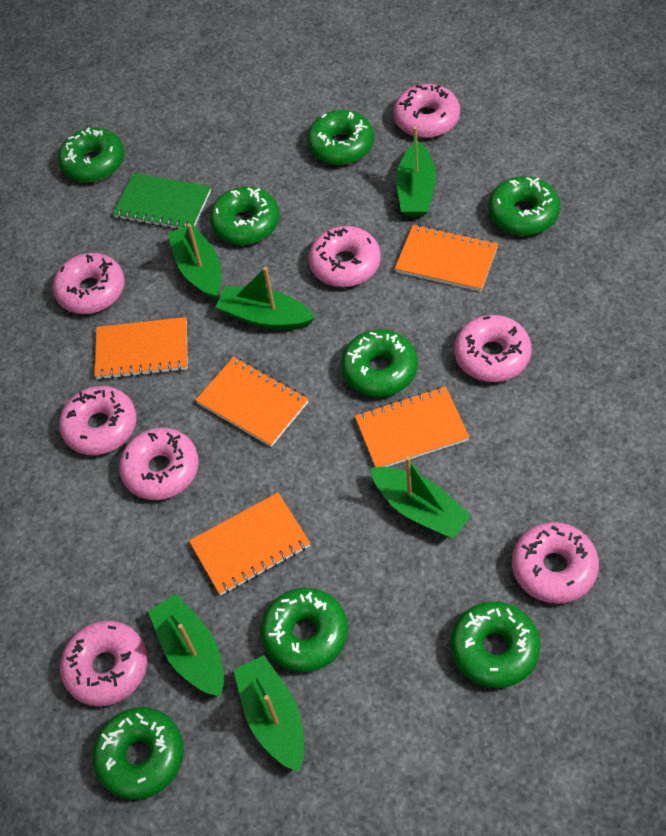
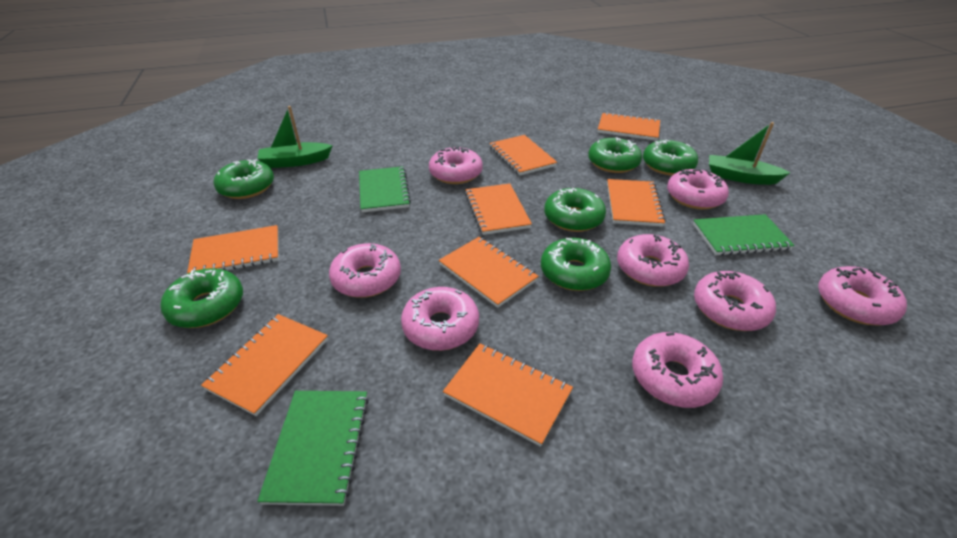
green boat: [148,594,224,697] [168,224,221,300] [216,267,315,330] [234,655,304,772] [370,456,472,539] [396,126,436,217] = 6 -> [257,106,333,168] [709,122,790,185] = 2
green donut: [58,127,125,182] [92,707,184,800] [210,187,279,245] [261,588,348,672] [307,110,374,165] [341,329,418,397] [451,601,540,688] [488,176,560,236] = 8 -> [160,268,243,328] [214,159,274,199] [541,238,611,291] [544,188,606,232] [588,137,642,173] [643,139,698,176] = 6
green notebook: [113,173,211,229] = 1 -> [257,391,369,506] [359,166,411,212] [693,214,794,256] = 3
orange notebook: [95,317,188,380] [189,493,310,596] [196,357,308,447] [355,386,469,467] [395,225,498,292] = 5 -> [187,225,279,274] [201,314,328,416] [439,237,539,308] [443,344,573,447] [465,183,532,235] [489,135,557,175] [598,112,660,141] [607,179,666,227] = 8

